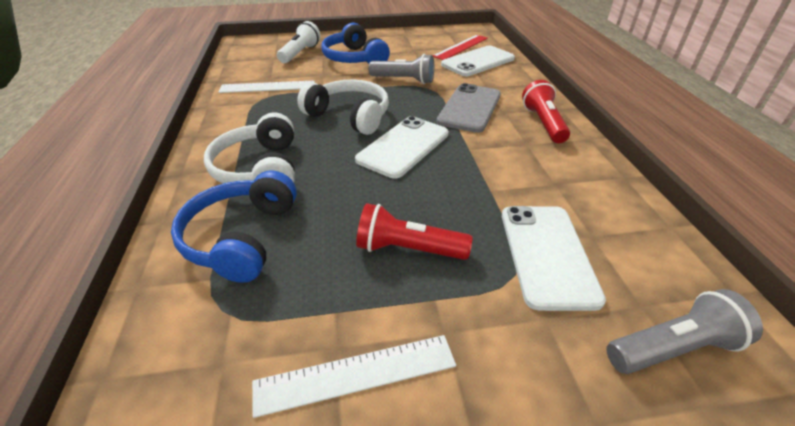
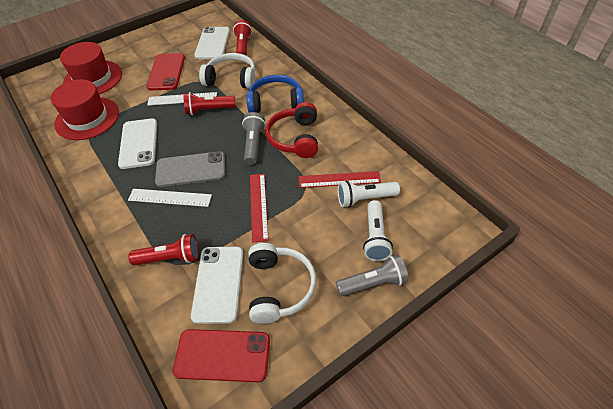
blue headphones: [171,170,297,283] [321,23,390,64] = 2 -> [246,75,304,113] = 1
red flashlight: [356,203,473,260] [522,80,570,143] = 2 -> [128,234,199,265] [183,92,236,115] [233,20,252,56] = 3
red hat: none = 0 -> [51,79,119,140] [60,42,122,94] = 2
red headphones: none = 0 -> [265,102,318,158] = 1
red phone: none = 0 -> [146,53,185,90] [173,329,270,382] = 2
red ruler: [433,35,488,60] = 1 -> [250,174,269,243] [299,171,381,188] = 2
white flashlight: [277,21,321,63] = 1 -> [338,181,400,207] [363,200,393,261] = 2

